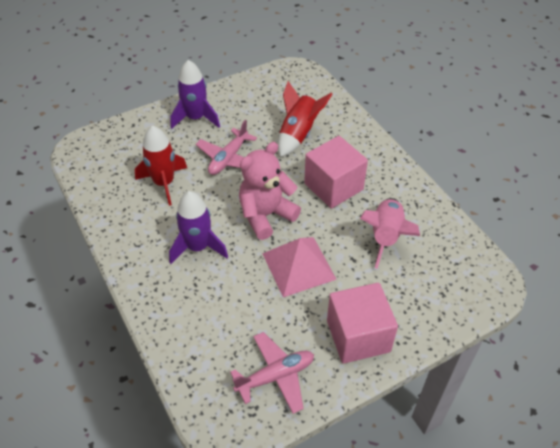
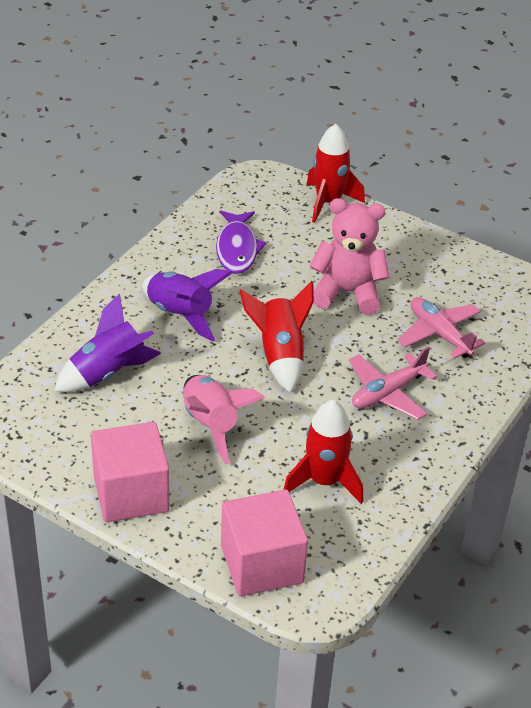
pink pyramid: [262,237,337,297] = 1 -> none = 0
purple fish: none = 0 -> [216,210,267,274] = 1
red rocket: [135,125,187,206] [278,81,332,157] = 2 -> [240,281,314,393] [283,399,364,504] [307,124,365,223] = 3

